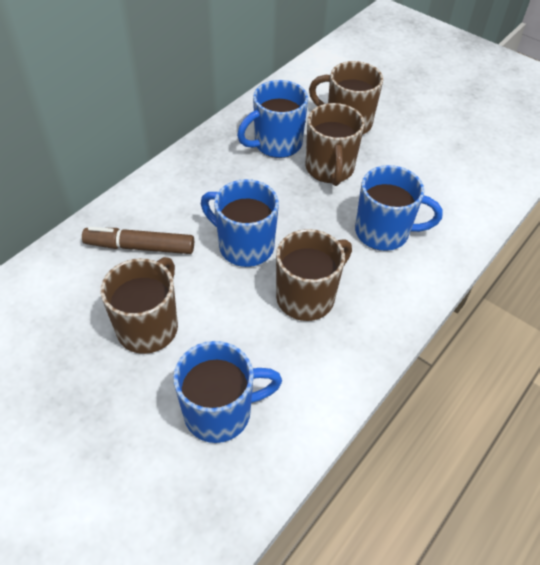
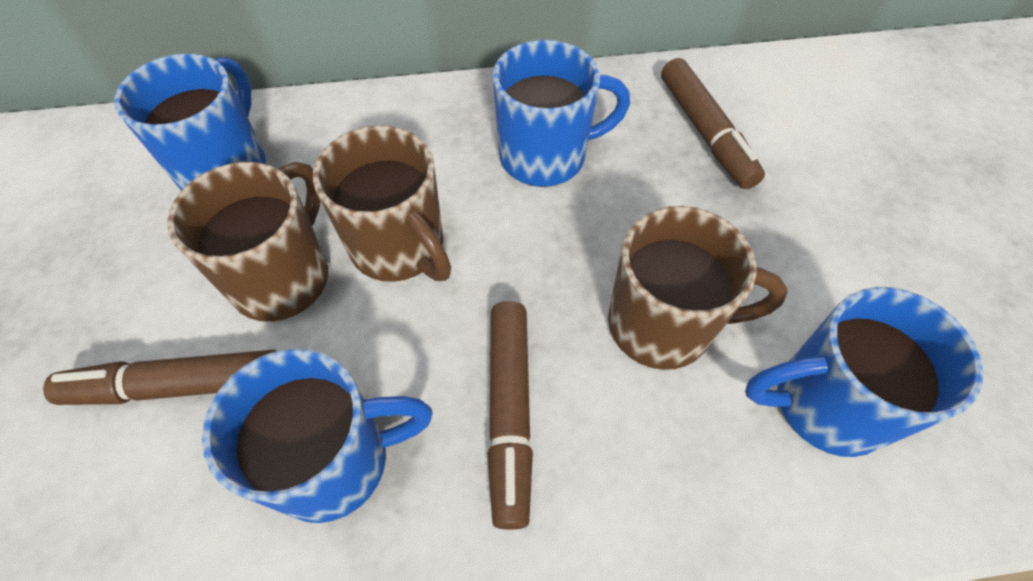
brown marker: [82,227,194,254] = 1 -> [43,350,277,405] [487,301,533,530] [661,58,765,189] = 3
brown mug: [101,257,178,354] [276,229,352,321] [305,103,365,186] [309,61,383,135] = 4 -> [167,162,328,322] [313,125,451,282] [608,206,788,370] = 3

